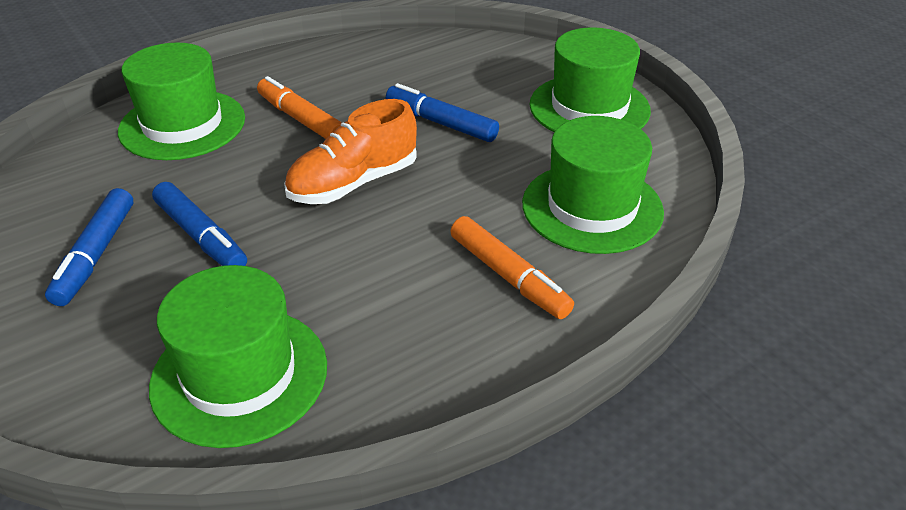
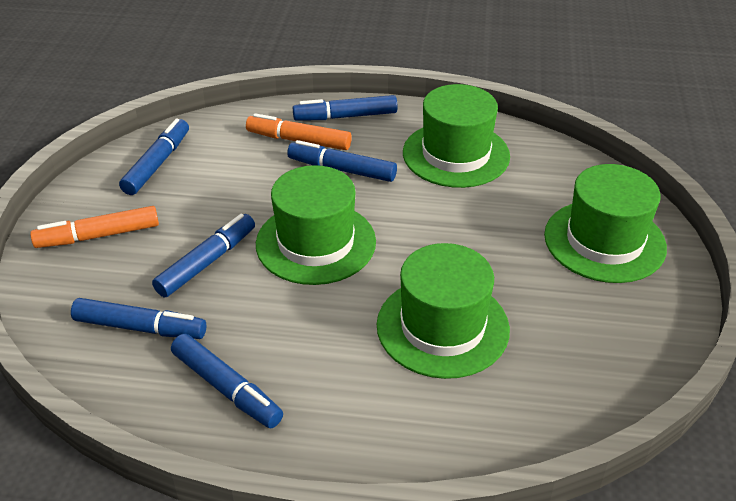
blue marker: [45,188,133,306] [152,182,247,266] [386,83,499,142] = 3 -> [71,298,207,339] [119,118,189,195] [152,214,255,297] [171,334,283,428] [287,140,397,182] [293,95,398,121] = 6
orange shoe: [284,99,417,204] = 1 -> none = 0

